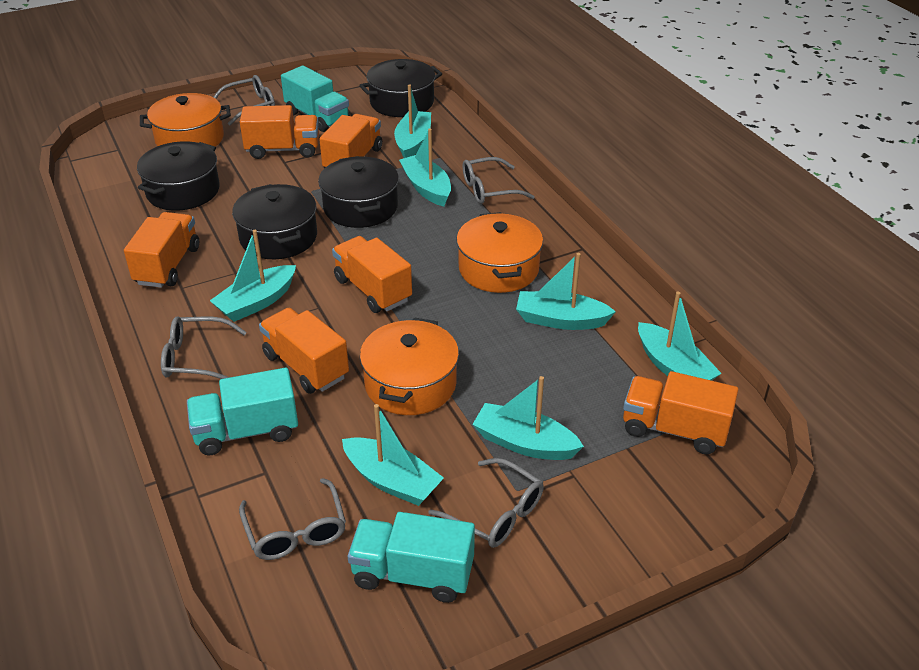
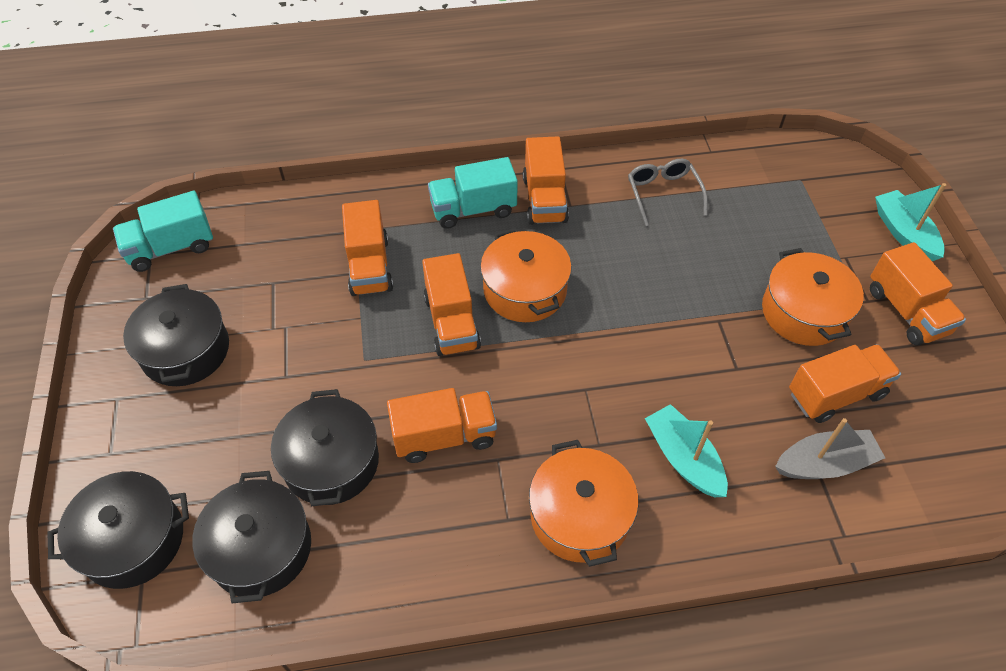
grey boat: none = 0 -> [775,418,885,479] = 1
grey glasses: [161,317,247,379] [214,75,275,125] [239,478,346,560] [428,458,544,548] [463,157,535,204] = 5 -> [628,159,708,226] = 1
turquoise boat: [210,230,296,322] [342,404,444,506] [394,85,431,158] [399,128,451,207] [472,376,584,460] [516,253,616,330] [638,292,722,381] = 7 -> [645,404,728,497] [875,183,946,261] = 2
turquoise truck: [187,368,298,455] [281,66,350,132] [348,512,475,603] = 3 -> [113,191,213,272] [428,157,518,229] = 2

